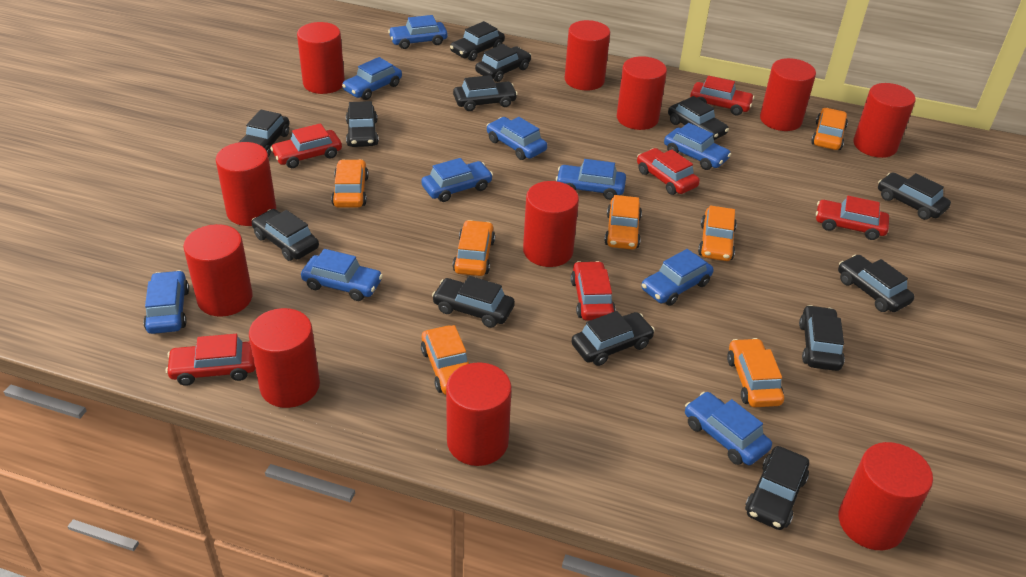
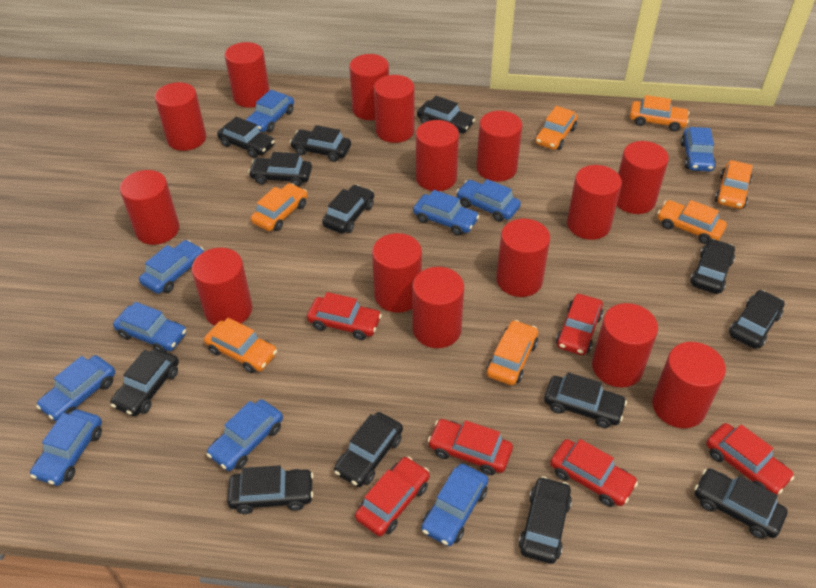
red cylinder: [183,224,252,317] [216,142,276,226] [249,308,320,408] [297,22,345,94] [446,362,512,466] [523,181,579,267] [565,20,610,90] [617,56,667,130] [760,58,816,131] [838,442,933,550] [853,83,916,158] = 11 -> [120,170,179,245] [155,82,206,151] [191,248,252,326] [225,42,270,108] [349,54,389,120] [372,233,422,313] [374,75,415,143] [412,267,464,348] [416,120,459,191] [476,111,522,181] [496,219,550,297] [567,165,622,240] [592,303,658,387] [617,141,669,214] [652,342,726,428] = 15

